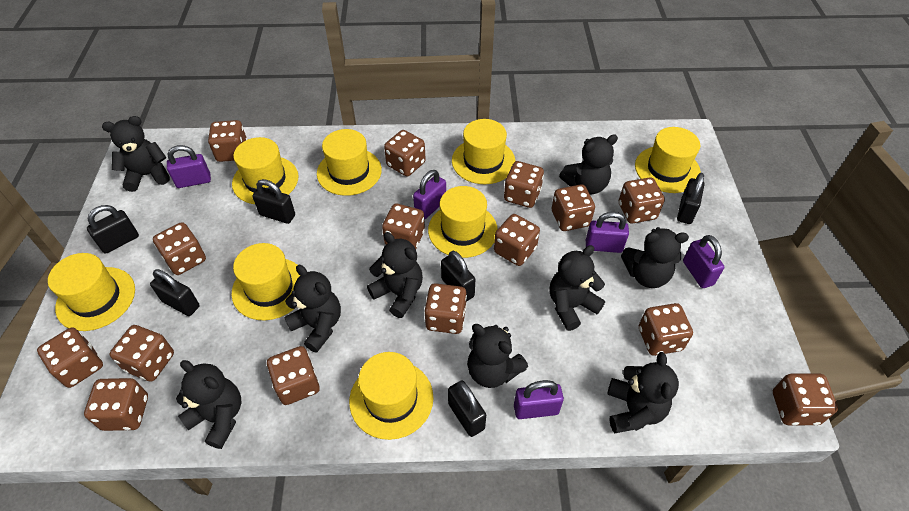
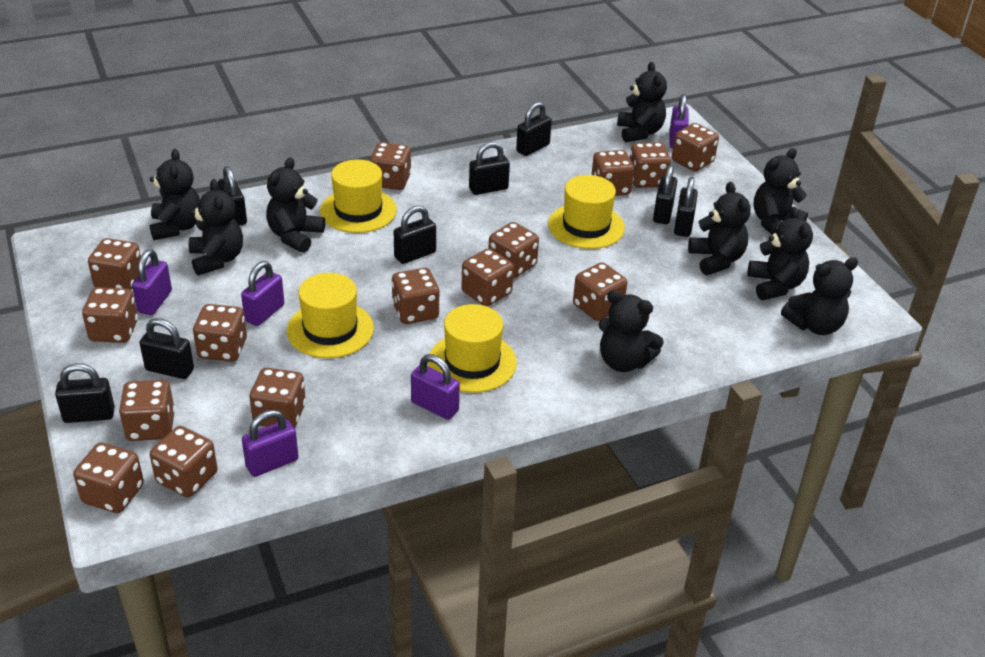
black padlock: [87,205,139,254] [150,269,200,316] [252,179,295,224] [441,251,475,302] [448,380,486,437] [677,173,704,224] = 6 -> [55,363,115,423] [140,318,194,379] [218,166,247,226] [394,205,436,264] [469,142,510,195] [516,102,552,156] [653,165,677,224] [674,177,698,237] = 8
yellow hat: [48,253,135,331] [231,243,300,320] [232,137,299,204] [317,129,382,196] [349,352,433,440] [428,186,498,258] [452,119,516,184] [635,127,701,193] = 8 -> [287,273,374,358] [320,160,397,233] [428,304,517,393] [548,175,625,249] = 4

